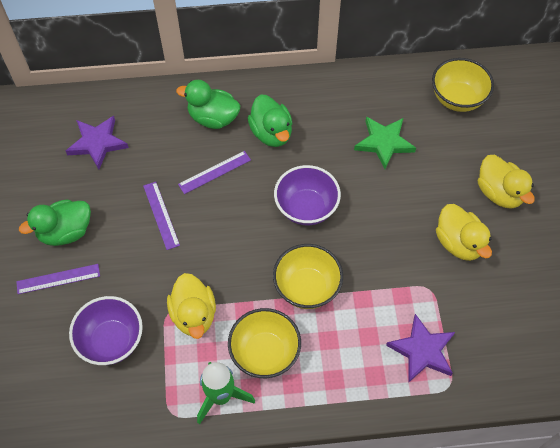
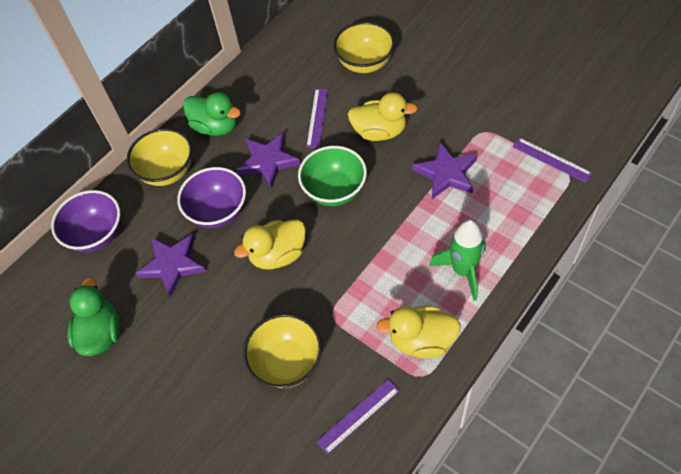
green bowl: none = 0 -> [298,146,367,206] = 1
green duck: [19,199,91,246] [176,80,241,129] [248,95,293,147] = 3 -> [68,278,120,356] [183,92,241,136] = 2
green star: [354,117,416,169] = 1 -> none = 0
purple star: [66,116,129,170] [386,314,455,383] = 2 -> [135,234,206,297] [236,133,301,188] [412,142,477,199] = 3

